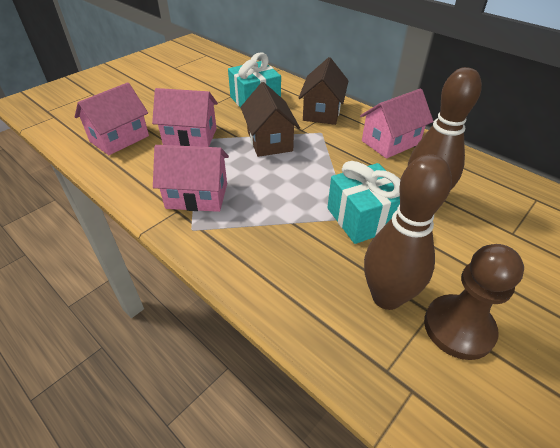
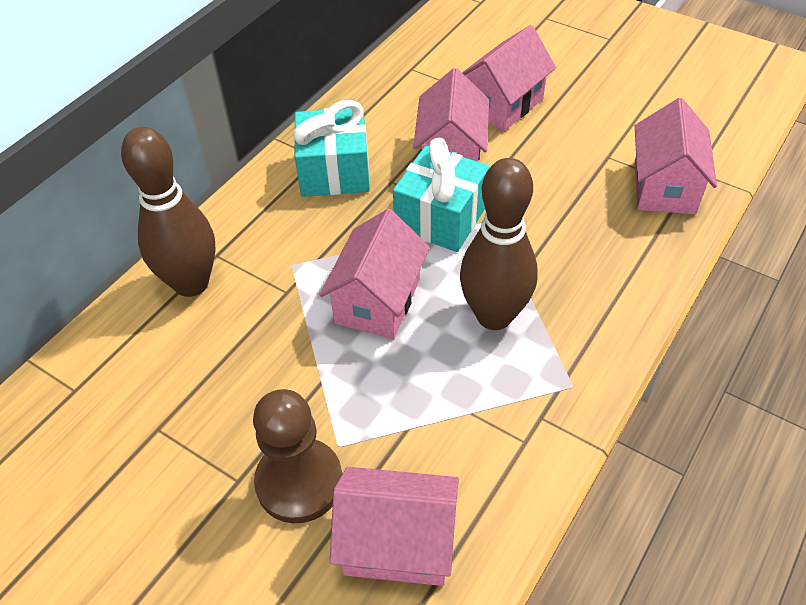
brown house: [241,82,300,157] [299,57,349,125] = 2 -> none = 0
pink house: [75,82,149,155] [152,88,218,147] [153,145,229,212] [360,89,434,159] = 4 -> [319,209,430,339] [330,467,459,586] [413,68,489,162] [462,25,556,131] [635,98,717,214] = 5

